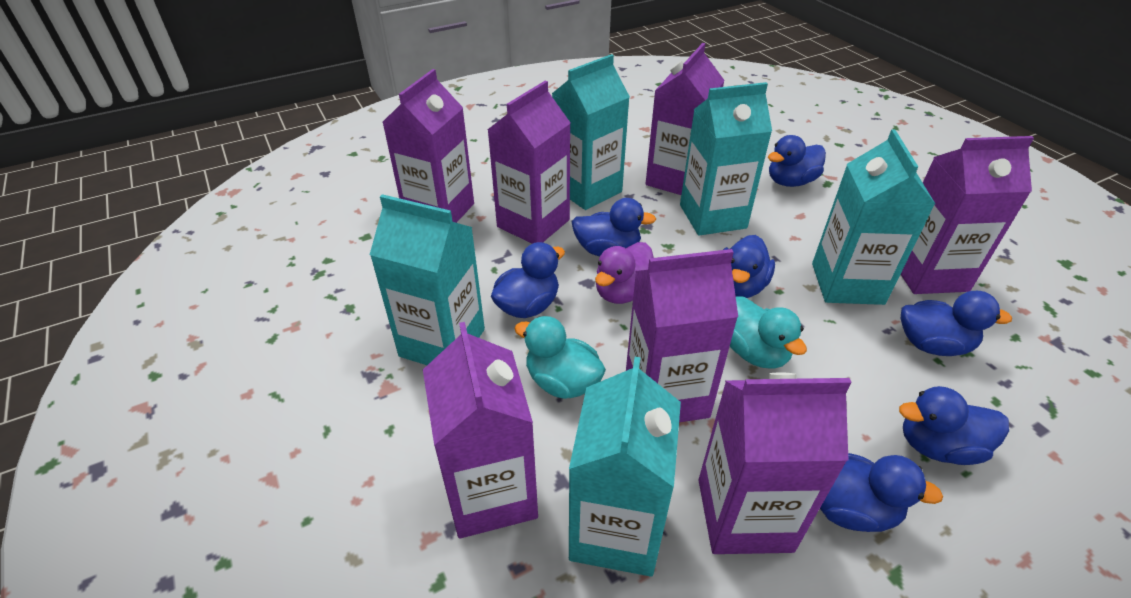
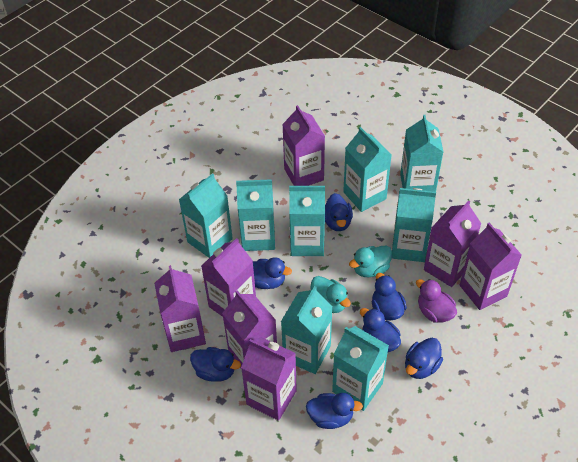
turquoise carton: [370,194,485,365] [552,54,630,210] [569,357,681,577] [680,82,772,236] [812,129,935,305] = 5 -> [179,173,233,258] [236,179,275,251] [281,286,333,374] [289,186,325,256] [332,326,389,411] [343,127,392,212] [392,188,436,262] [400,115,443,192] = 8

